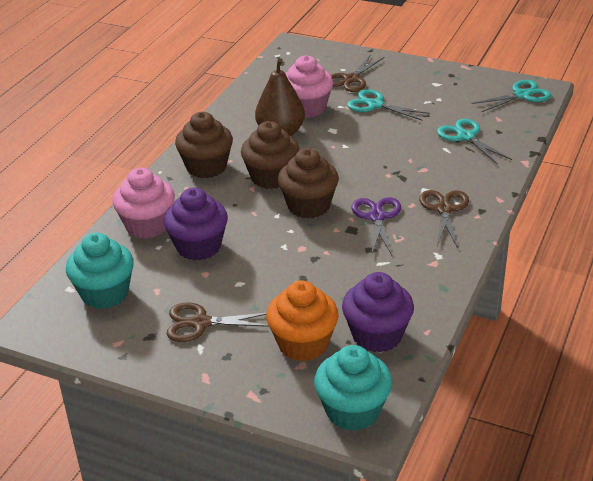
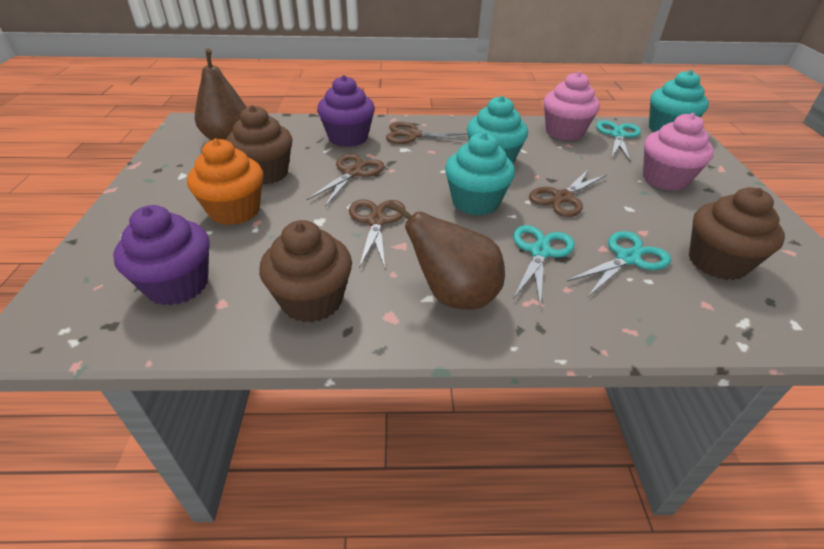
brown pear: [255,58,305,136] = 1 -> [195,48,247,141] [387,200,505,310] = 2
brown scissors: [167,302,269,342] [331,54,384,92] [419,190,469,248] = 3 -> [307,154,384,207] [349,200,405,268] [386,122,469,144] [529,169,607,217] = 4
purple scissors: [352,197,401,255] = 1 -> none = 0
turquoise cupcake: [66,233,134,309] [314,345,392,431] = 2 -> [445,132,515,215] [467,96,528,164] [649,70,709,132] = 3

